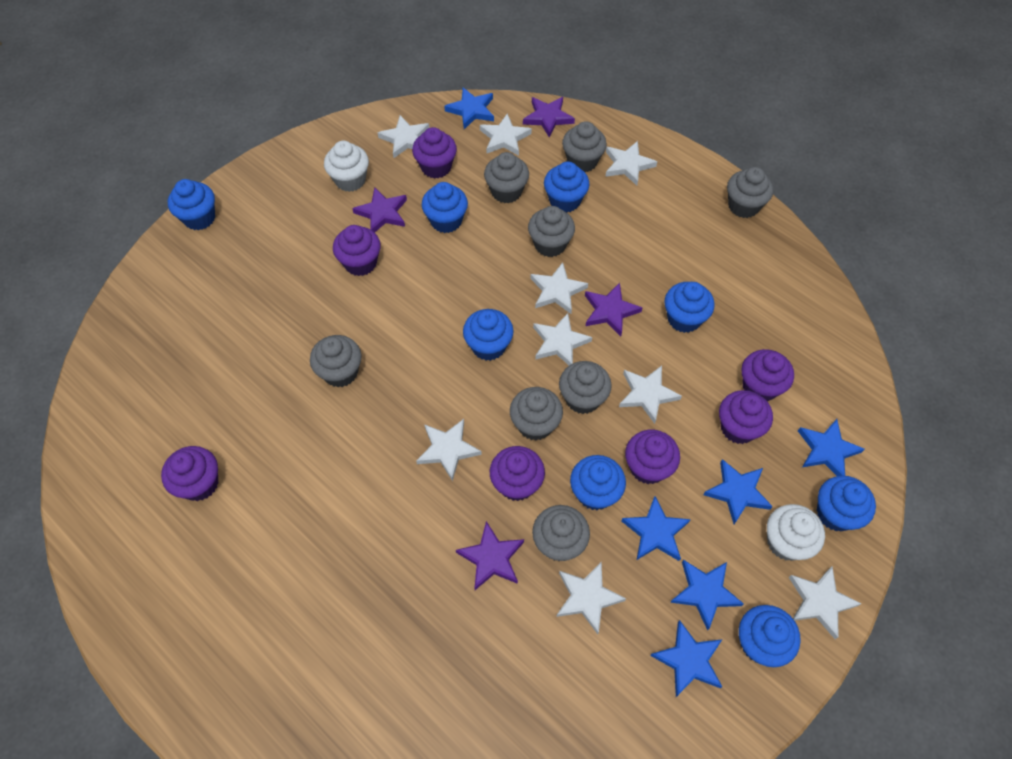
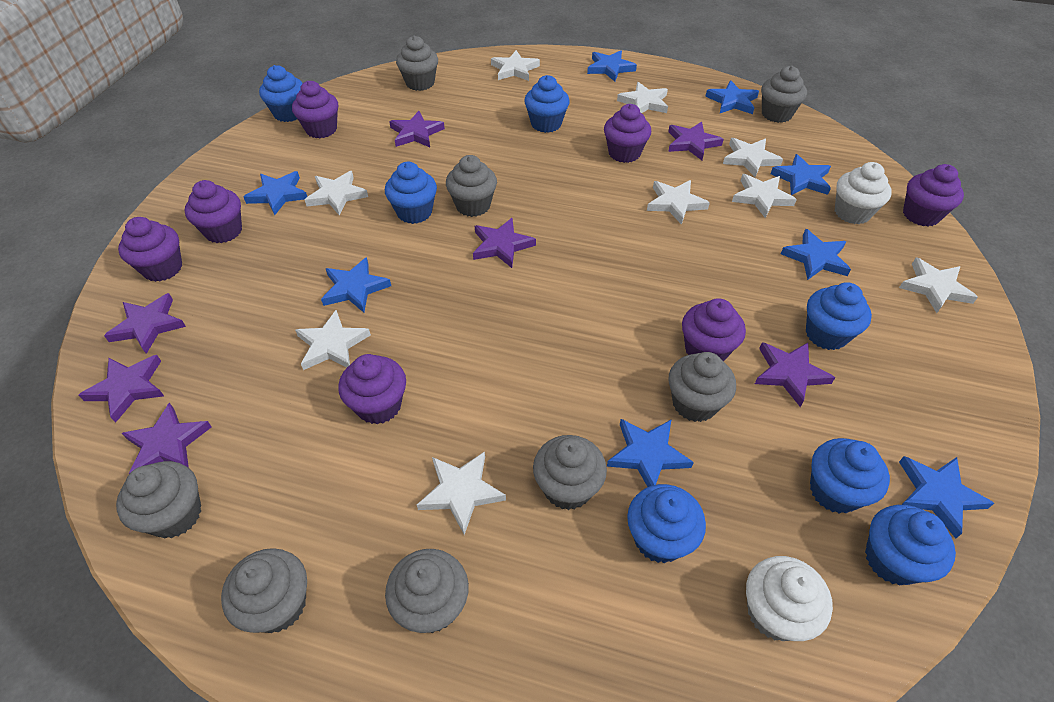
blue cupcake: [168,179,215,230] [422,182,468,233] [463,309,514,361] [544,162,589,213] [570,455,626,510] [665,282,714,333] [739,605,801,667] [817,476,876,531] = 8 -> [259,65,303,122] [385,162,437,224] [524,75,569,133] [627,484,706,563] [806,283,872,350] [810,438,890,514] [865,505,956,586] = 7
blue star: [445,88,494,129] [621,496,691,561] [650,620,722,697] [670,560,744,631] [703,459,773,524] [798,419,865,476] = 6 -> [244,171,307,215] [321,257,391,313] [587,50,637,82] [607,419,694,487] [705,81,759,114] [771,154,831,195] [781,229,851,280] [899,456,994,538] = 8
purple star: [352,187,407,233] [456,521,524,590] [523,97,575,138] [585,283,642,336] = 4 -> [79,355,164,423] [104,293,186,354] [122,403,211,474] [389,111,445,147] [473,218,536,268] [668,122,724,160] [755,342,835,407] = 7

